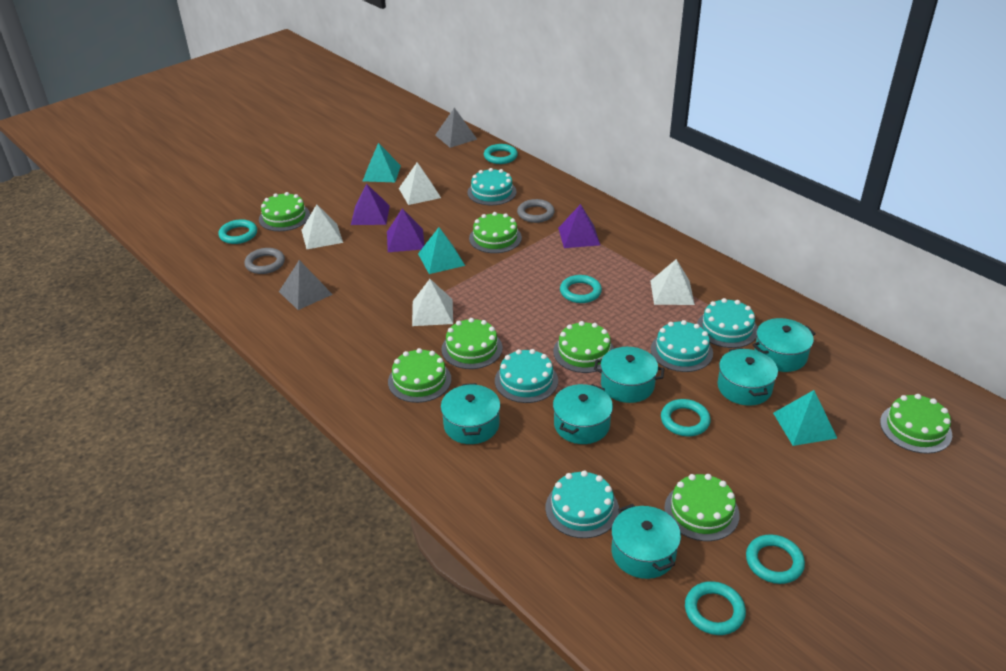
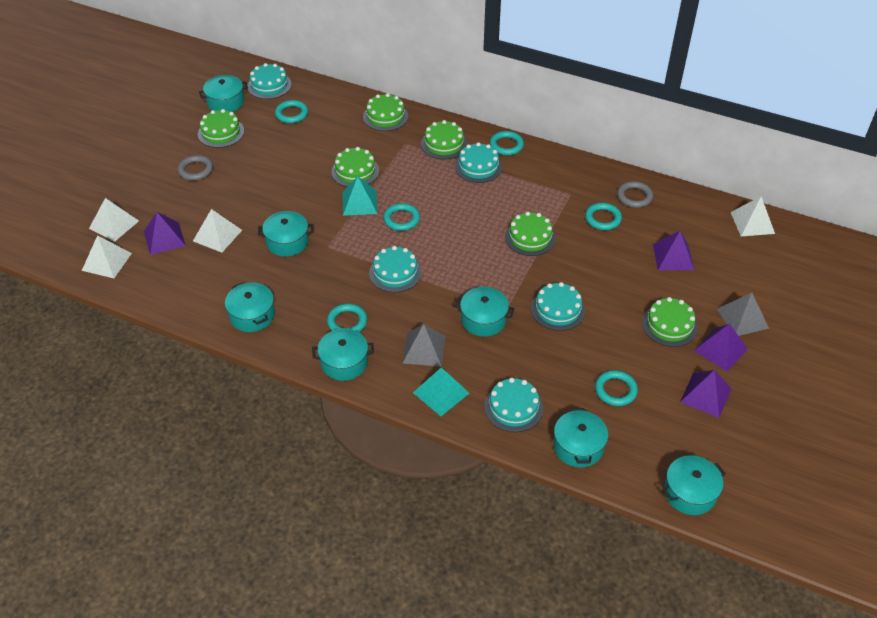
green cake: [259,192,310,231] [388,348,451,403] [441,318,503,369] [469,212,522,253] [553,321,614,373] [664,474,740,541] [880,394,952,454] = 7 -> [198,109,244,148] [331,147,379,187] [363,93,408,131] [421,120,467,159] [505,212,556,256] [642,297,698,347] = 6
purple pyramid: [351,183,390,225] [387,208,424,252] [558,204,600,248] = 3 -> [144,212,186,255] [653,231,694,270] [680,370,731,418] [694,324,748,371] = 4
turquoise pot: [441,383,500,444] [553,384,613,444] [594,347,665,403] [611,504,681,579] [717,348,778,406] [753,318,816,372] = 6 -> [199,75,248,112] [225,282,275,332] [258,211,313,257] [312,328,374,381] [454,287,515,337] [553,408,608,468] [662,455,726,515] = 7
turquoise pyramid: [363,143,401,182] [418,227,465,274] [773,390,837,446] = 3 -> [343,176,378,216] [413,367,470,416] = 2

